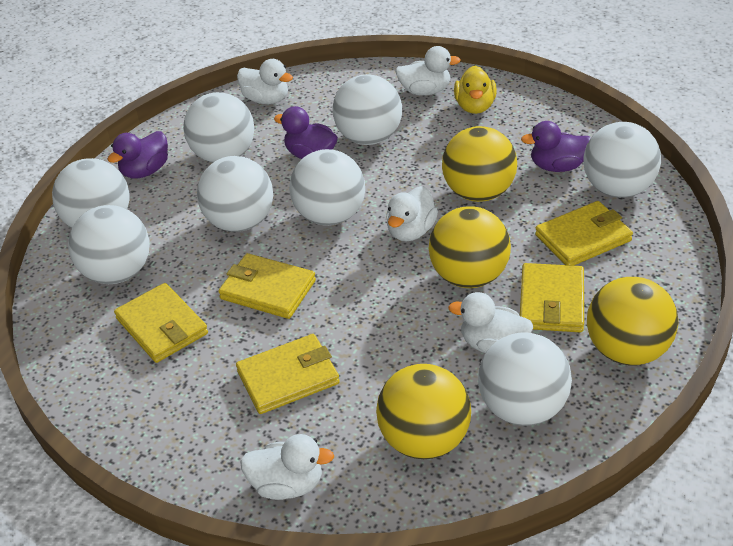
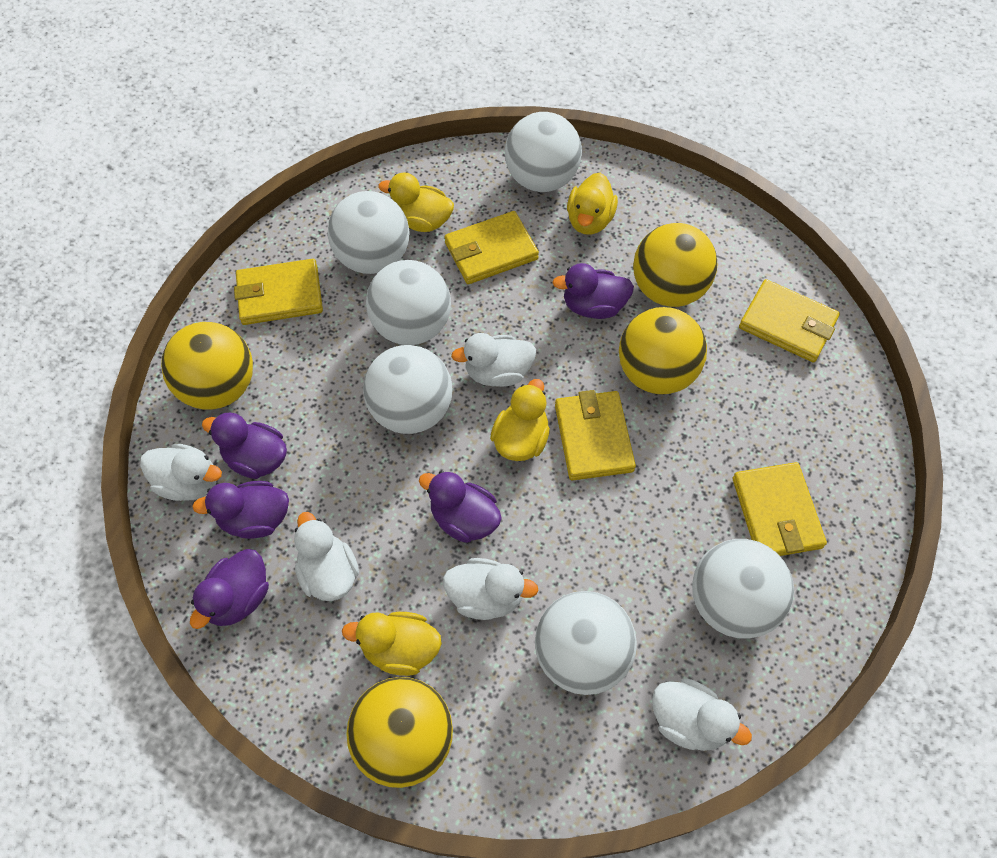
purple duck: [107,131,168,179] [274,106,338,159] [521,121,591,172] = 3 -> [190,549,269,629] [192,481,289,539] [202,413,287,479] [419,471,502,543] [552,263,634,319] = 5
white ball: [52,158,129,228] [68,205,149,284] [183,92,254,163] [197,156,273,232] [289,149,365,226] [332,74,402,145] [478,332,572,426] [583,122,661,198] = 8 -> [328,191,410,274] [363,345,452,434] [366,260,451,345] [505,112,582,192] [535,591,637,695] [692,539,794,639] = 6
yellow duck: [454,66,497,114] = 1 -> [342,612,442,676] [378,173,454,232] [490,379,550,461] [567,173,618,235] = 4

